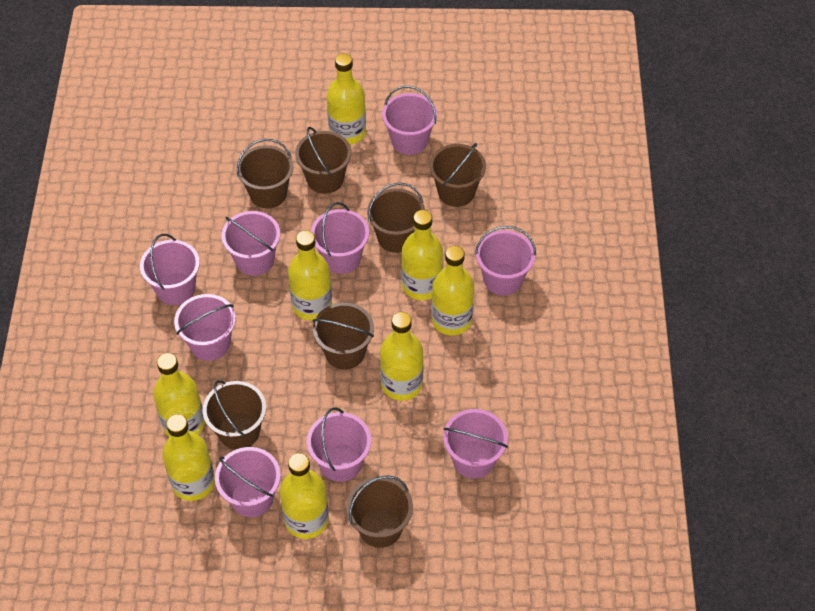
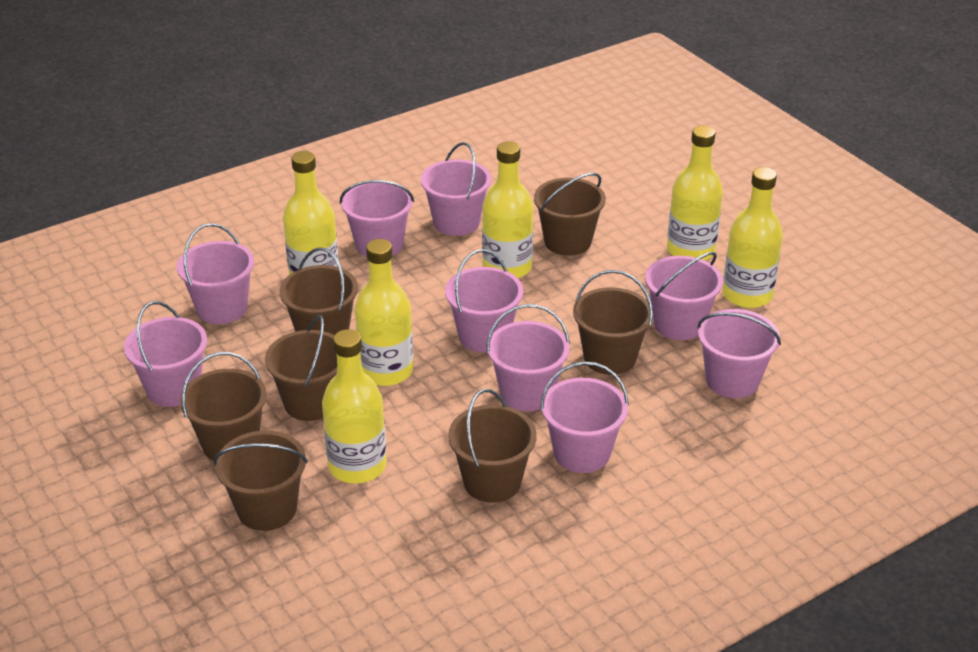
yellow bottle: [153,353,205,437] [162,414,215,501] [280,453,329,539] [288,230,332,320] [327,53,366,145] [380,312,424,401] [401,210,443,300] [431,246,474,336] = 8 -> [283,151,339,275] [322,329,386,484] [355,239,413,386] [482,141,533,278] [667,126,723,260] [722,167,783,308] = 6

